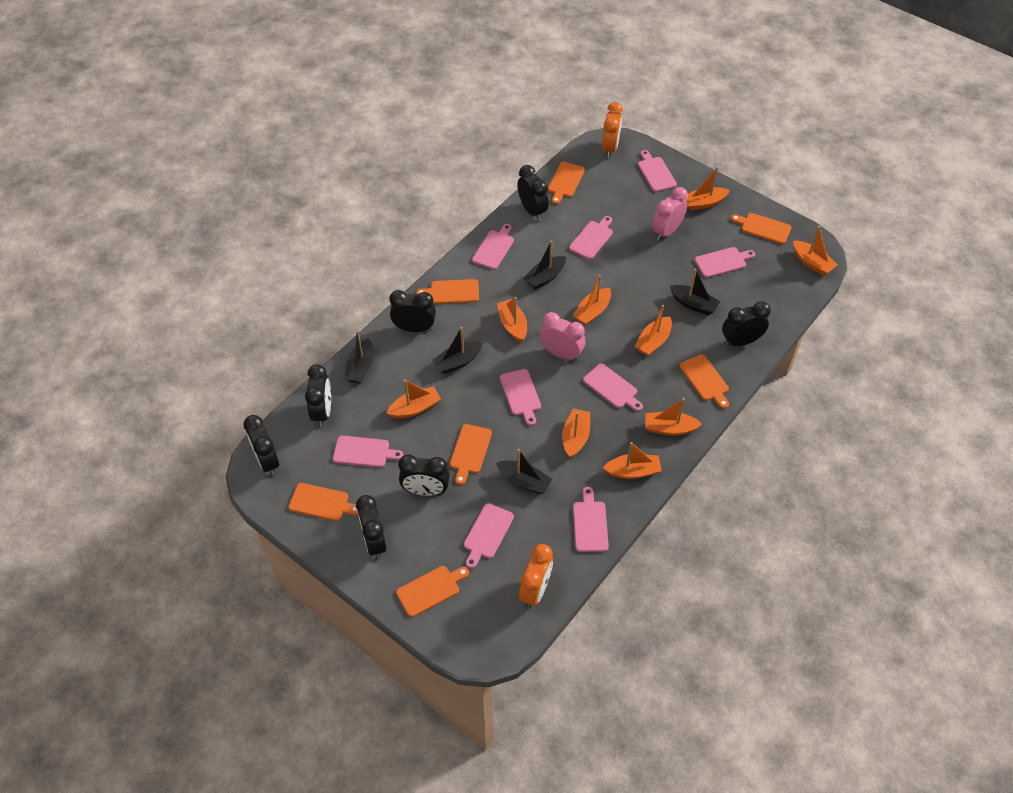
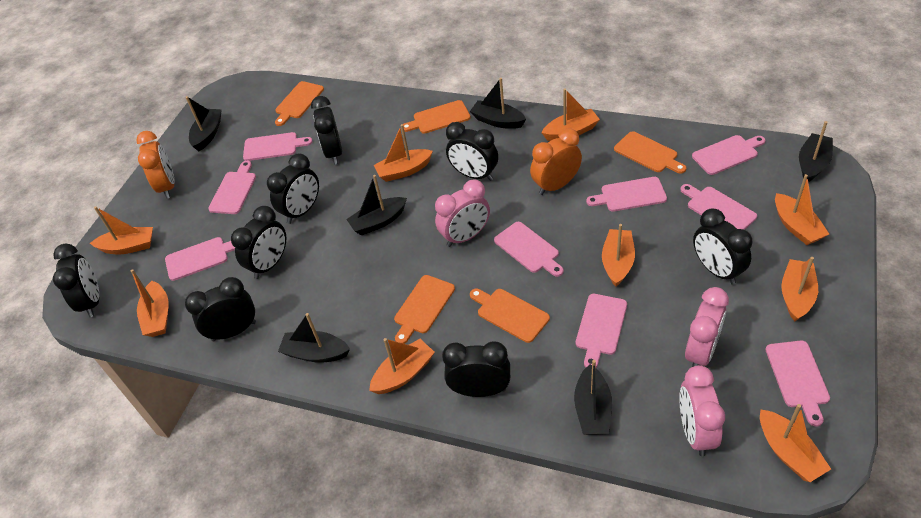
black boat: [344,330,374,384] [432,327,483,374] [496,449,552,494] [523,241,566,290] [670,269,720,315] = 5 -> [185,96,222,151] [278,313,350,363] [346,175,407,235] [470,78,526,129] [574,360,612,435] [799,121,833,182] = 6
black clock: [243,415,279,476] [305,364,331,427] [356,495,387,559] [390,290,436,332] [398,455,450,496] [517,165,549,220] [722,301,771,346] = 7 -> [53,243,99,317] [185,277,256,341] [231,206,286,279] [267,153,319,224] [311,96,342,165] [442,341,510,397] [446,122,498,181] [693,208,752,284] = 8
orange cutting board: [289,483,358,521] [396,566,469,617] [416,279,479,304] [450,424,492,485] [548,162,585,204] [680,354,729,409] [731,213,791,244] = 7 -> [275,81,324,126] [394,275,455,344] [403,100,471,134] [470,289,550,343] [614,131,686,173] = 5
pink clock: [540,312,585,361] [652,187,688,241] = 2 -> [435,180,490,247] [679,365,725,456] [685,287,729,367] = 3

